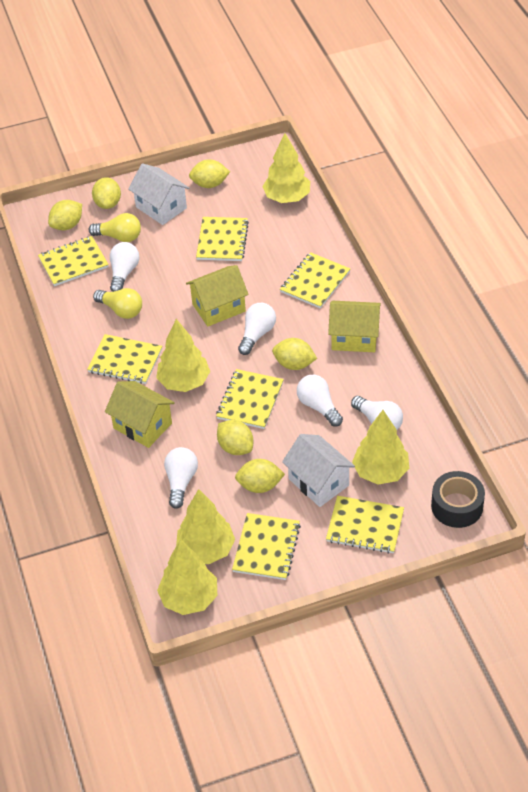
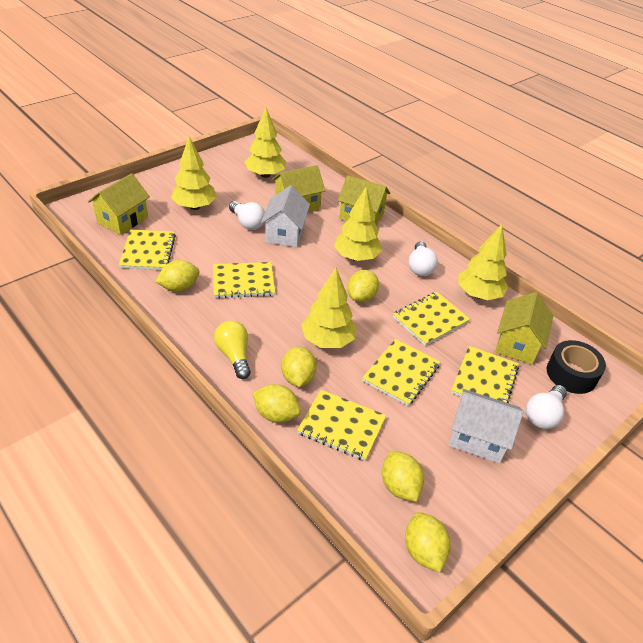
white light bulb: [110,242,139,292] [164,447,198,509] [238,303,276,355] [297,375,343,427] [351,396,403,430] = 5 -> [229,201,265,230] [408,241,438,276] [526,385,567,429] = 3
yellow house: [105,381,175,448] [186,265,249,327] [328,301,381,352] = 3 -> [88,173,150,235] [272,165,325,212] [338,175,390,225] [495,292,553,365] = 4
yellow light bulb: [89,213,141,242] [93,288,142,319] = 2 -> [214,320,251,379] = 1
yellow notebook: [38,236,109,286] [87,334,162,384] [196,217,249,261] [216,369,284,429] [232,513,301,580] [280,252,350,308] [326,496,404,554] = 7 -> [119,230,176,270] [213,262,275,298] [297,390,386,461] [362,339,440,406] [393,292,470,346] [451,346,519,403] = 6

